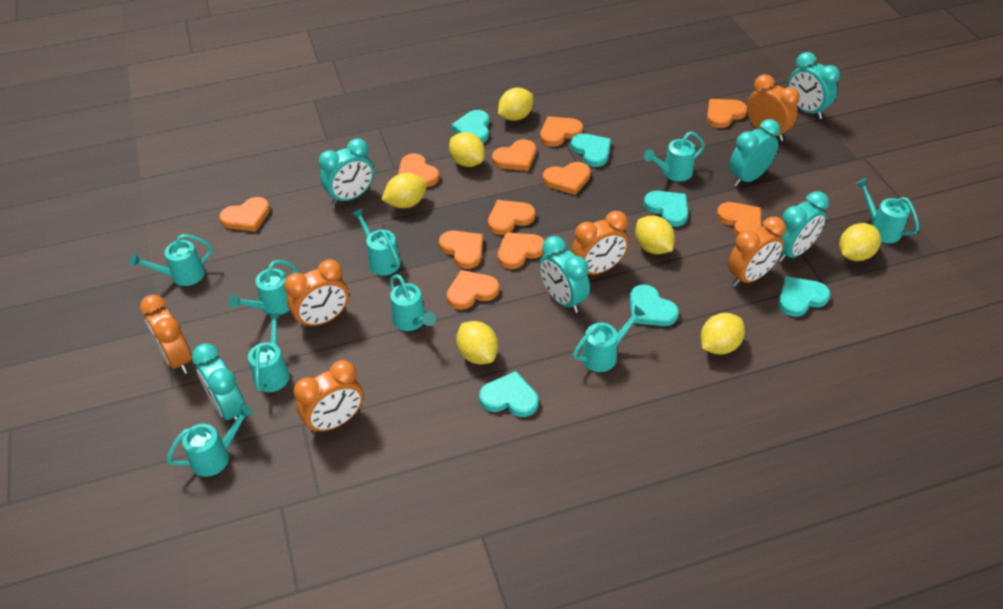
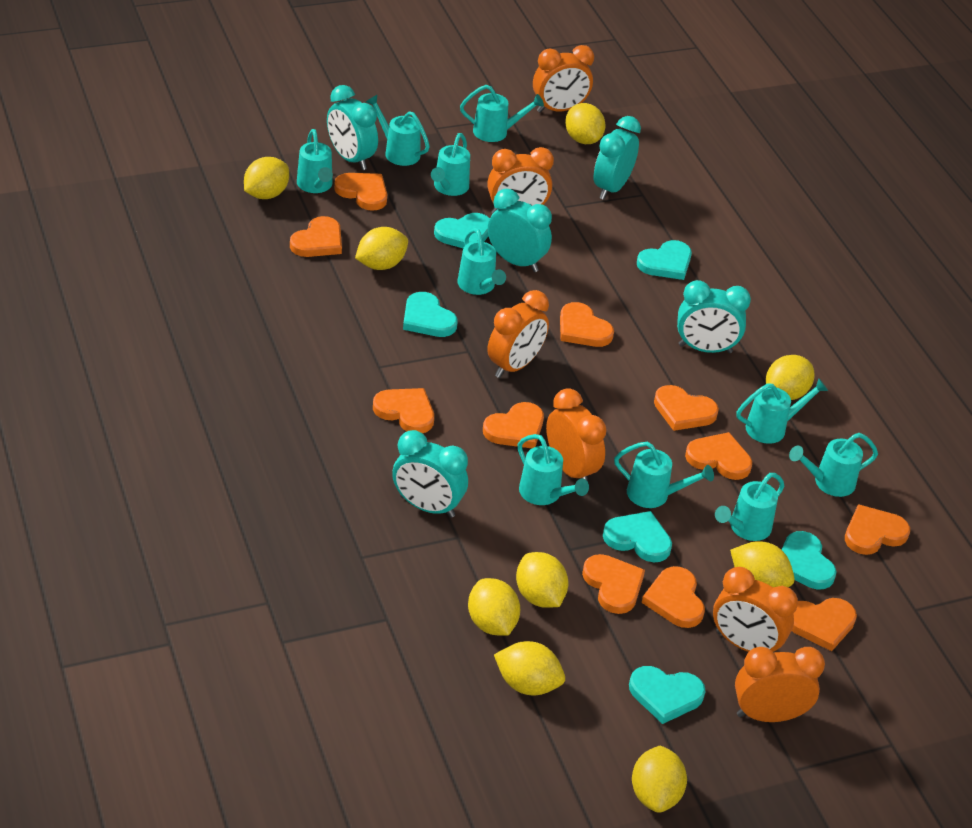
turquoise clock: [192,343,245,422] [319,138,374,205] [539,236,590,313] [729,119,780,186] [778,191,829,262] [788,52,840,119] = 6 -> [327,85,378,170] [392,430,468,518] [488,189,552,272] [594,116,641,200] [677,280,751,353] = 5
turquoise watering can: [130,234,213,286] [167,404,253,477] [229,260,297,315] [248,313,290,392] [352,208,401,276] [389,274,436,331] [573,305,646,372] [644,131,705,181] [855,178,919,243] = 9 -> [297,129,333,193] [366,95,430,166] [431,133,470,196] [457,228,506,295] [460,85,544,142] [518,434,589,505] [614,442,714,508] [715,473,784,541] [736,379,828,444] [789,433,878,497] = 10
yellow lemon: [381,173,427,208] [449,132,485,167] [456,321,498,364] [498,88,534,121] [635,216,675,254] [701,313,745,355] [839,223,881,261] = 7 -> [244,157,289,199] [355,227,408,270] [468,578,520,636] [494,641,565,695] [516,552,568,608] [565,103,605,144] [632,745,687,813] [730,541,795,587] [766,355,815,400] = 9

